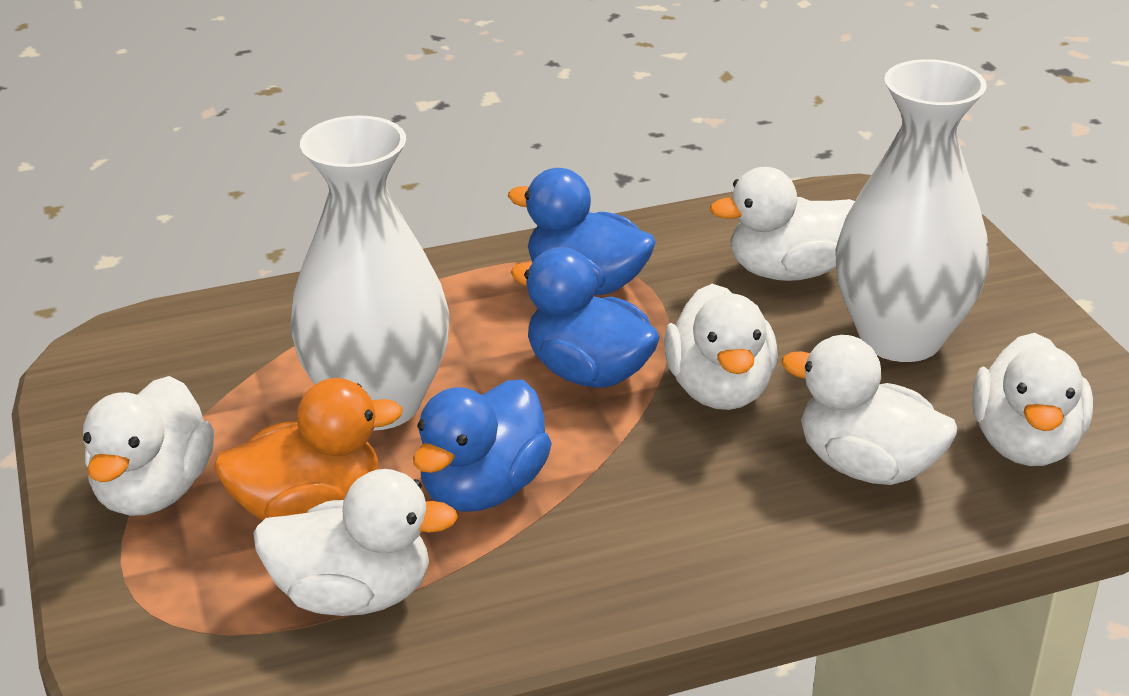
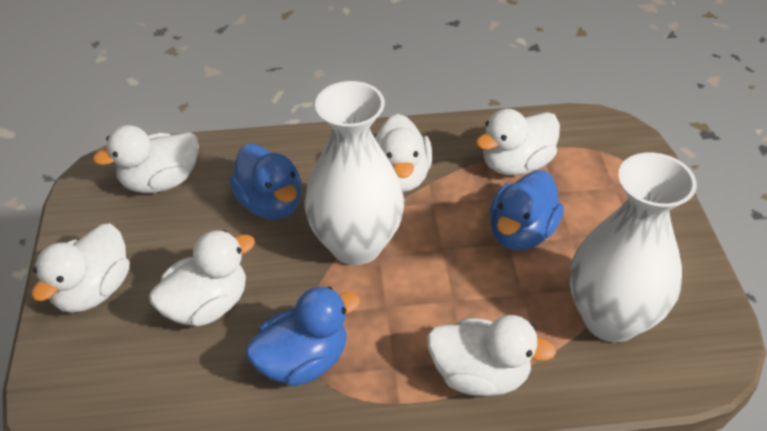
orange duck: [214,378,403,520] = 1 -> none = 0

